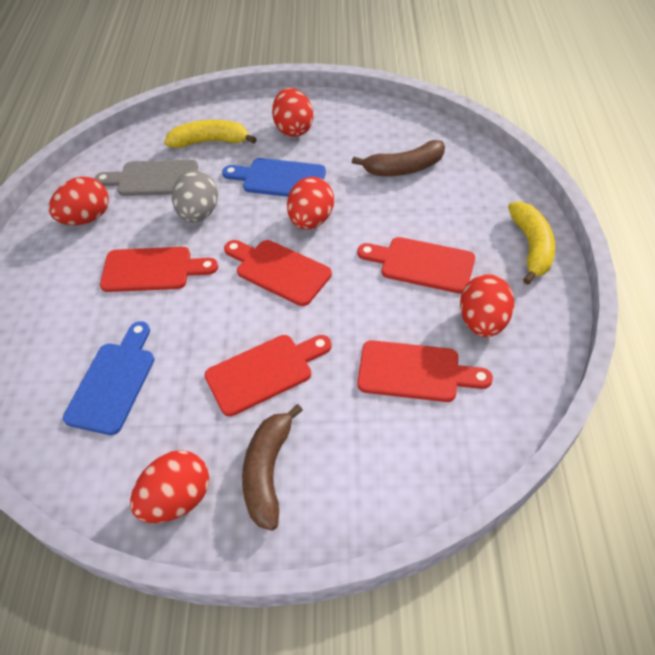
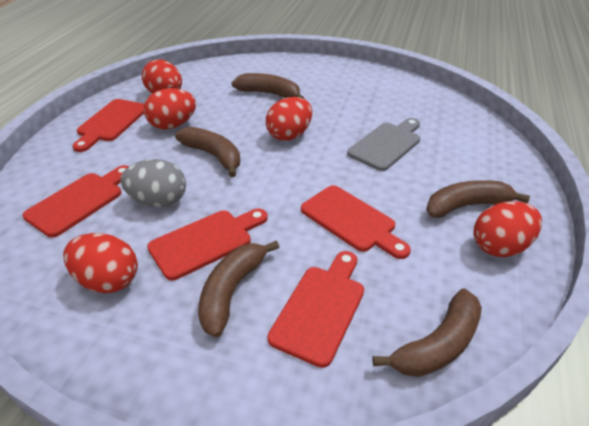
blue cutting board: [63,321,154,435] [222,158,326,197] = 2 -> none = 0
brown banana: [242,404,303,531] [352,140,445,176] = 2 -> [175,127,240,177] [198,241,279,337] [232,73,305,99] [372,289,482,377] [426,180,530,218] = 5
yellow banana: [164,120,257,148] [508,201,555,285] = 2 -> none = 0

